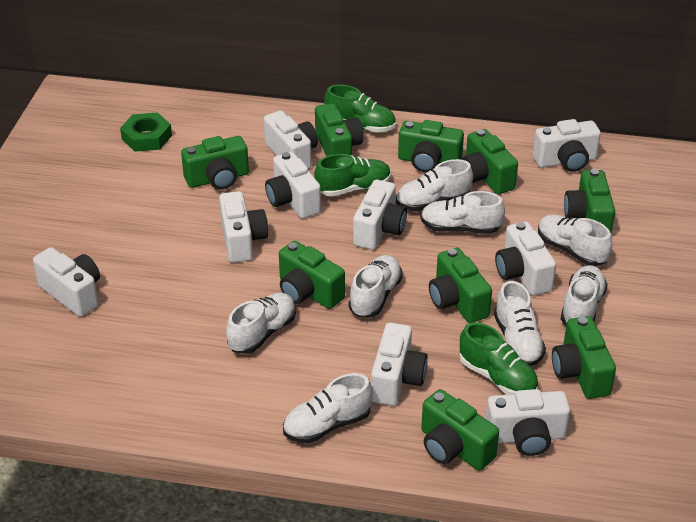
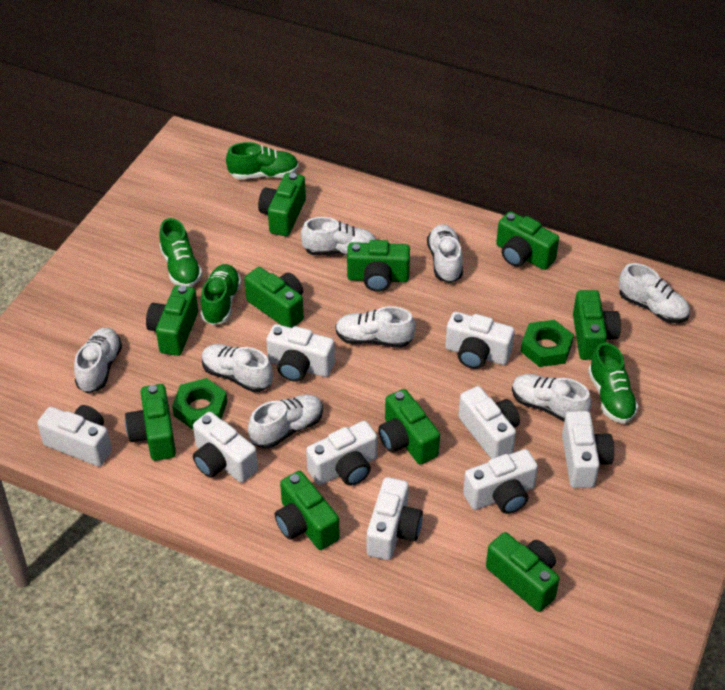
green camera: [181,136,249,190] [279,241,345,309] [315,103,363,156] [398,120,464,172] [421,389,499,471] [429,248,492,323] [461,129,518,194] [552,316,616,399] [564,169,615,232] = 9 -> [125,384,176,461] [146,285,198,356] [244,267,304,328] [258,173,306,236] [275,471,340,550] [347,240,410,292] [378,389,440,464] [486,532,560,612] [496,211,559,270] [573,290,621,360] = 10
green nut: [120,113,172,152] = 1 -> [172,378,227,430] [521,320,574,367] = 2
green shoe: [314,154,391,197] [324,85,396,133] [460,322,538,395] = 3 -> [159,218,203,287] [201,264,241,325] [226,142,299,179] [588,343,638,424] = 4

